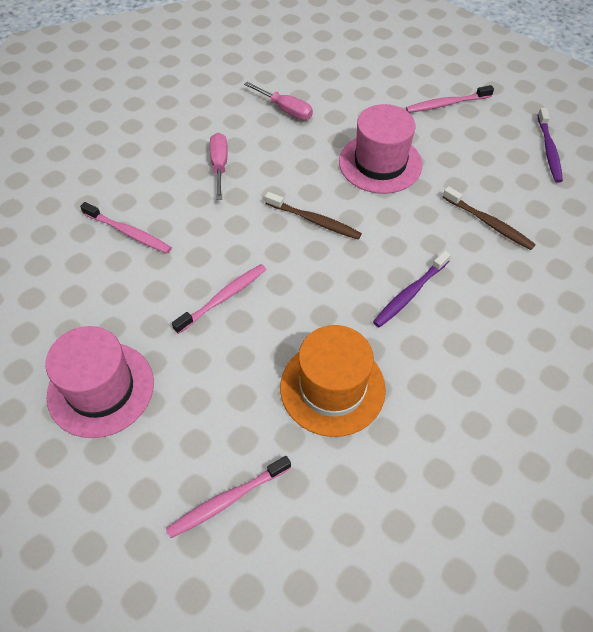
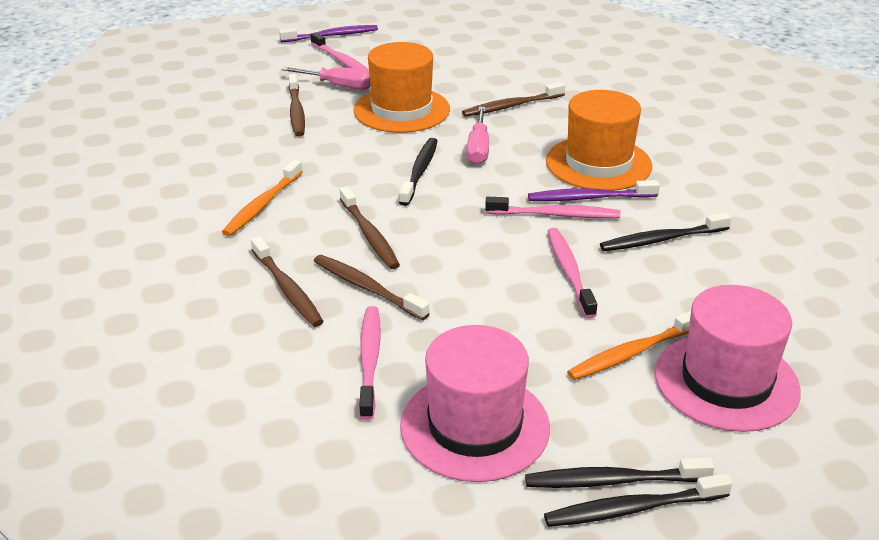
black toothbrush: none = 0 -> [399,138,438,206] [525,457,714,488] [544,473,732,527] [600,212,732,251] = 4
brown toothbrush: [265,192,362,240] [443,186,536,250] = 2 -> [251,236,324,327] [288,74,305,136] [314,255,430,320] [340,186,400,269] [462,82,565,117] = 5
orange hat: [280,325,386,437] = 1 -> [353,42,450,133] [546,90,652,191] = 2
orange toothbrush: none = 0 -> [222,159,303,236] [567,311,691,380] = 2

